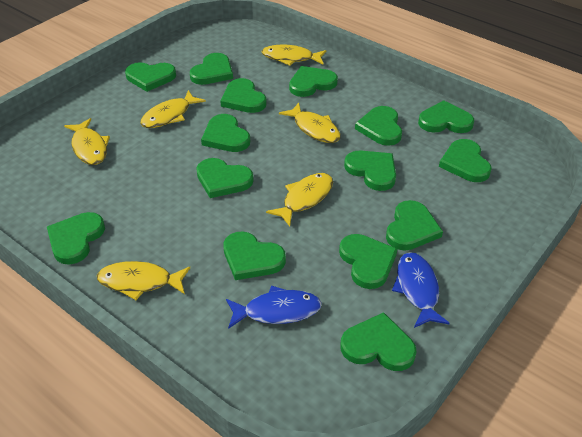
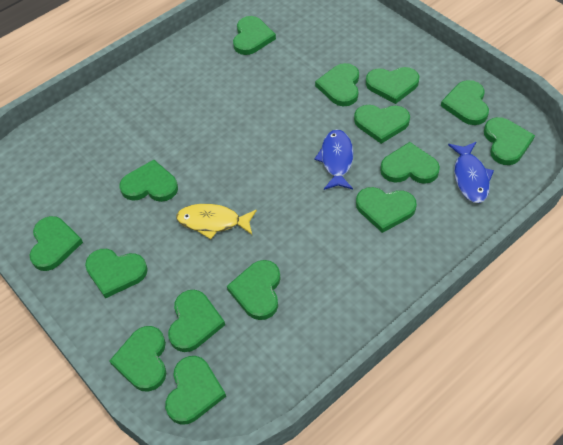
yellow fish: [64,118,110,165] [97,261,190,300] [140,90,206,128] [262,44,326,66] [266,173,333,226] [279,103,341,143] = 6 -> [176,204,257,239] = 1

